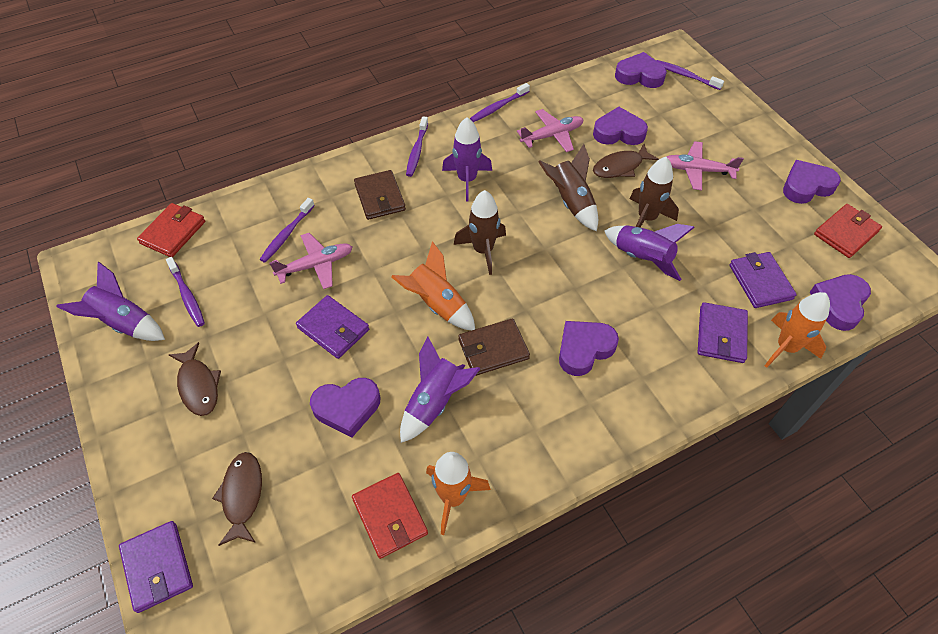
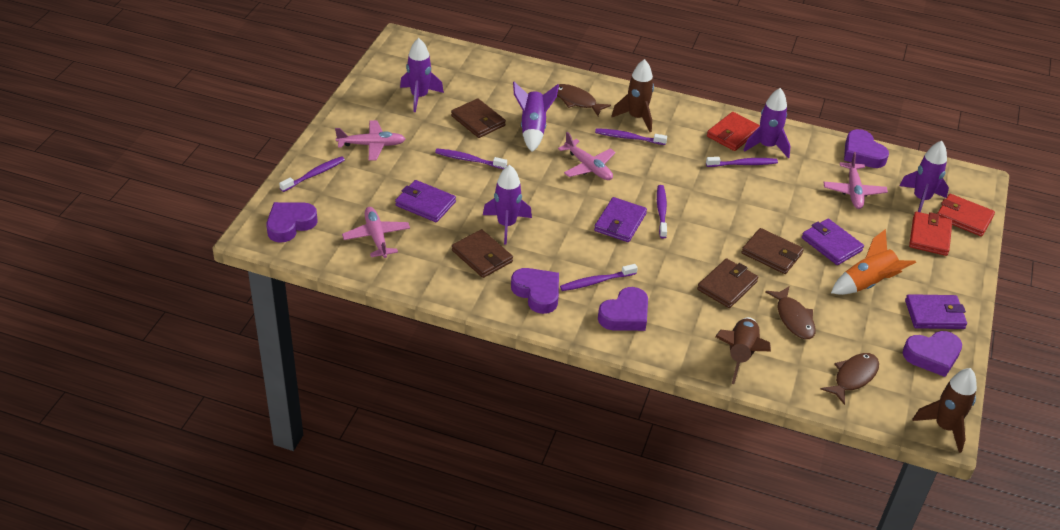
brown wallet: [354,170,406,220] [458,319,530,376] = 2 -> [451,98,506,138] [452,229,513,278] [697,258,758,308] [742,228,804,274] = 4
orange rocket: [391,241,475,330] [426,452,491,535] [765,292,830,368] = 3 -> [831,229,916,295] = 1
pink plane: [269,233,353,289] [517,109,584,152] [666,141,744,190] = 3 -> [335,120,405,160] [342,207,410,258] [558,132,616,180] [823,152,888,209] = 4
purple heart: [310,378,380,438] [559,321,619,376] [593,107,648,145] [615,52,667,88] [783,160,841,204] [810,274,871,331] = 6 -> [266,202,318,243] [511,268,559,314] [598,287,648,331] [844,129,889,168] [903,331,962,377] = 5
purple rocket: [56,262,165,341] [400,336,481,443] [442,117,492,202] [605,224,695,281] = 4 -> [400,38,444,112] [483,165,532,245] [513,82,559,152] [743,88,791,158] [900,141,949,212] = 5
purple toothbrush: [166,257,205,327] [260,198,315,262] [406,116,428,177] [470,83,530,122] [657,60,724,90] = 5 -> [279,156,345,192] [435,149,507,169] [560,264,638,291] [595,128,667,145] [657,185,667,239] [706,157,778,167] = 6

